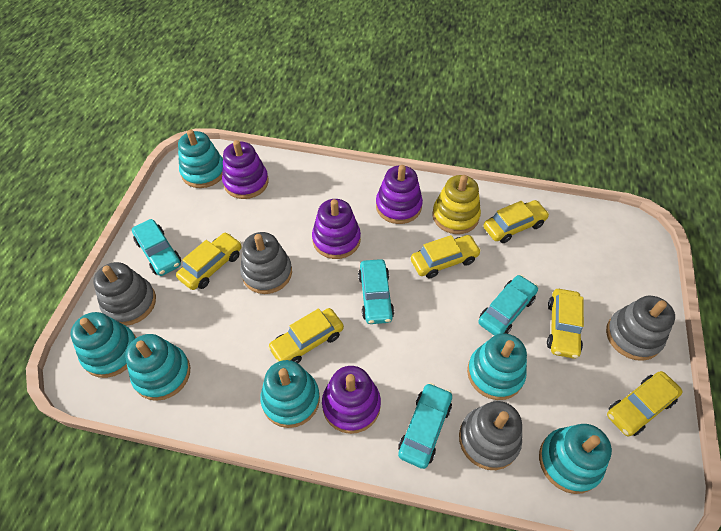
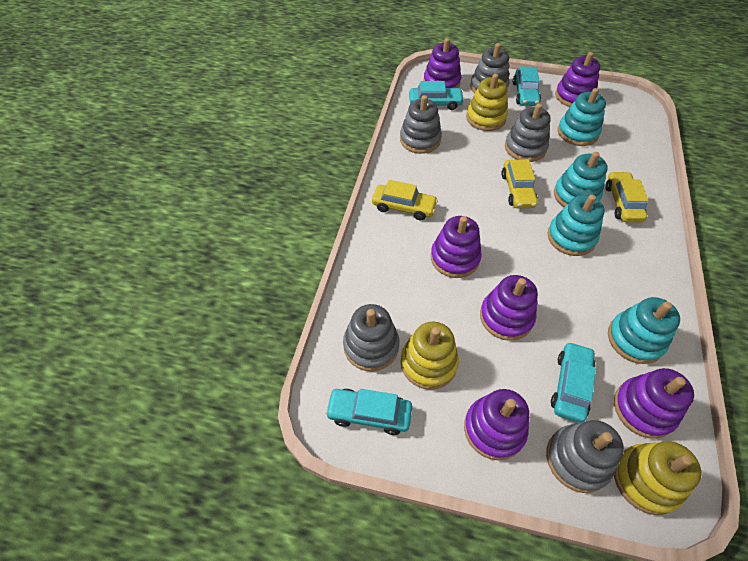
grey stacking toy: [93,262,156,326] [240,232,292,294] [459,401,522,470] [606,296,675,361] = 4 -> [343,304,399,371] [400,95,442,154] [470,43,509,94] [505,103,551,162] [546,420,624,493] = 5
purple stacking toy: [222,140,269,199] [312,199,361,259] [322,366,381,434] [376,165,423,224] = 4 -> [423,38,461,88] [431,216,482,278] [464,389,529,460] [480,275,538,341] [555,52,600,107] [614,368,694,439] = 6
turquoise stacking toy: [70,312,137,378] [125,334,190,401] [178,130,223,188] [260,360,320,428] [467,334,527,400] [539,424,612,494] = 6 -> [547,195,605,256] [554,152,607,207] [558,88,606,146] [608,297,680,364] = 4
yellow car: [176,232,242,290] [267,308,344,363] [411,235,481,278] [483,200,549,243] [547,289,584,359] [607,371,683,436] = 6 -> [372,180,438,220] [501,159,538,208] [605,171,649,222] = 3
yellow stacking toy: [432,175,481,234] = 1 -> [401,322,459,390] [466,74,508,131] [614,442,702,515] = 3

